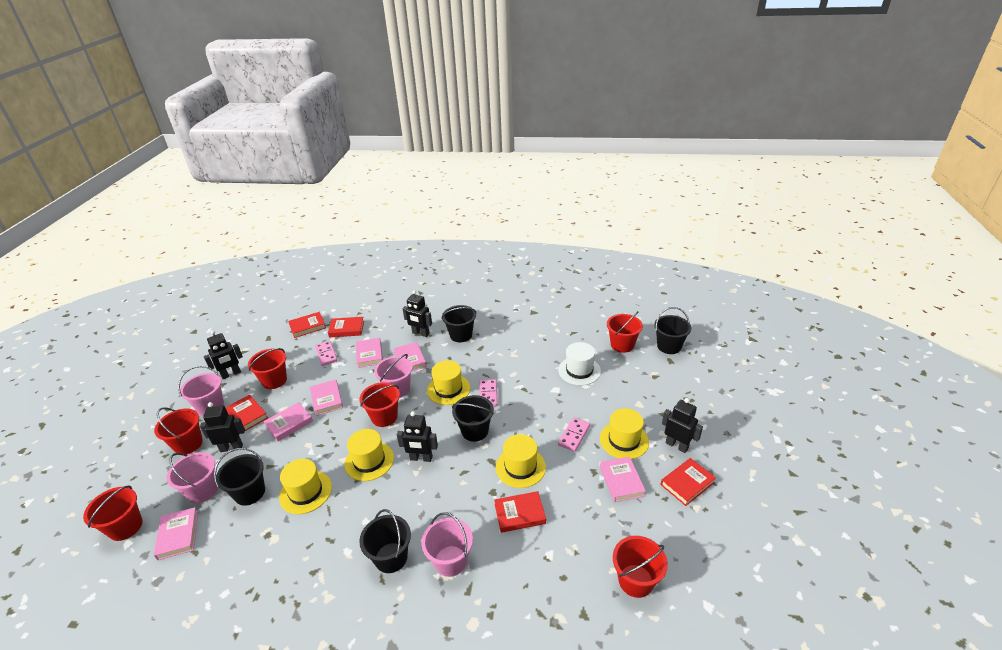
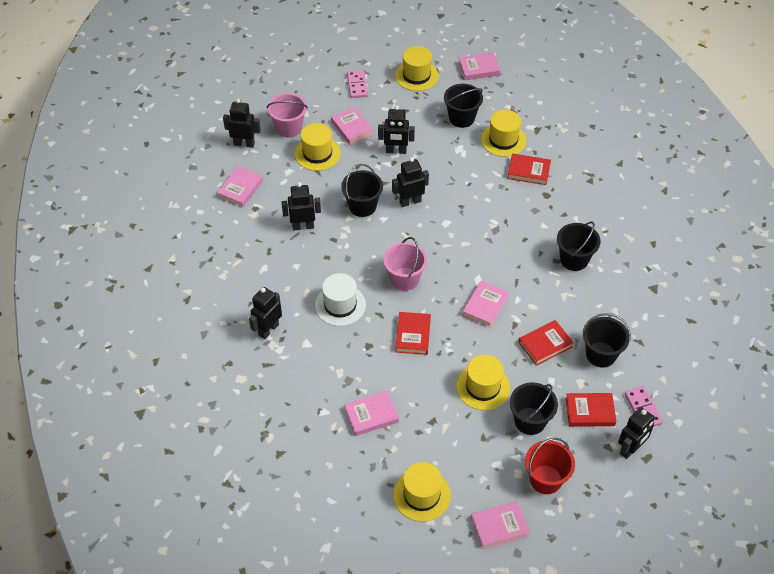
black robot: [200,402,245,452] [204,330,243,379] [397,411,438,462] [402,290,432,337] [662,398,703,453] = 5 -> [223,99,261,148] [249,287,282,339] [282,182,321,231] [378,105,415,154] [392,157,429,207] [618,407,655,459] = 6
pink bucket: [167,452,218,503] [178,366,224,416] [374,354,413,398] [421,512,473,577] = 4 -> [267,93,308,138] [383,237,427,291] = 2
pink domino: [315,341,337,366] [479,379,498,407] [558,417,590,452] = 3 -> [347,70,368,98] [625,386,663,426] = 2
red book: [225,394,268,431] [288,312,326,338] [328,317,364,338] [494,491,546,533] [661,458,716,506] = 5 -> [396,312,431,355] [507,154,551,185] [518,320,574,366] [566,393,617,427] = 4
red bucket: [83,485,143,541] [154,408,203,454] [248,348,287,389] [359,382,400,427] [607,311,643,353] [613,536,668,598] = 6 -> [525,438,575,494] = 1

